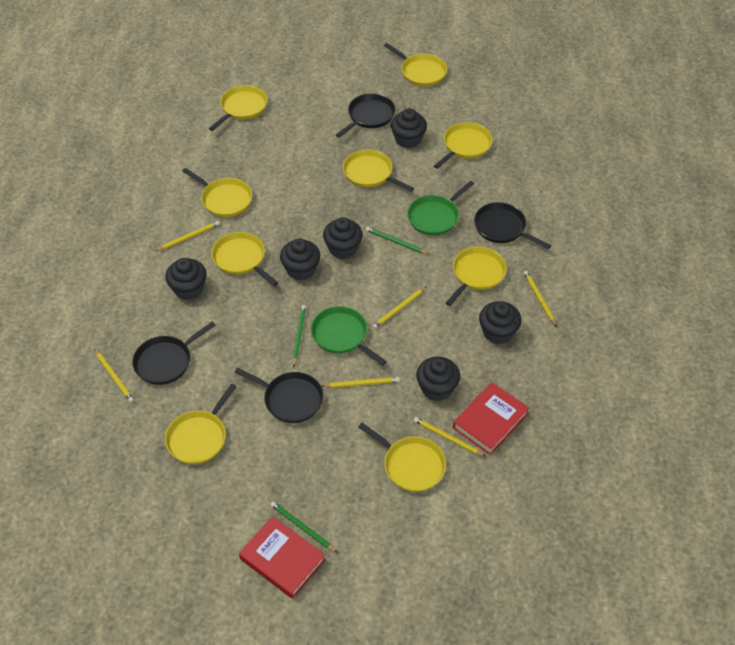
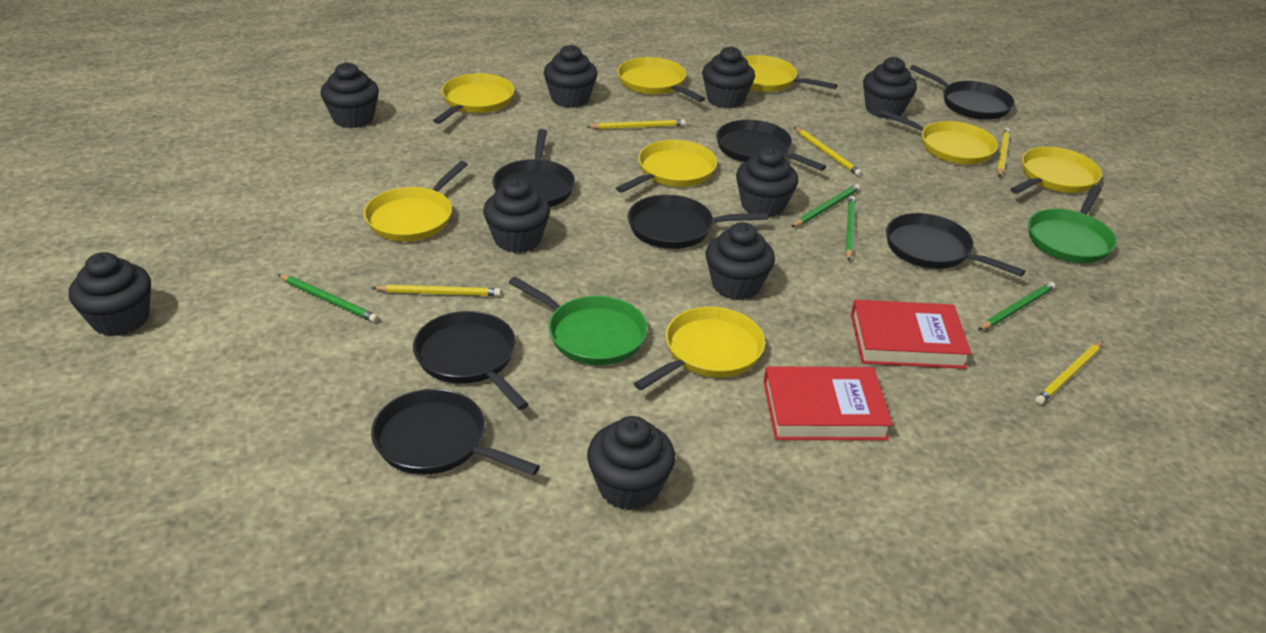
black cupcake: [165,258,207,300] [280,238,320,280] [323,217,363,259] [391,108,427,148] [416,357,460,401] [479,301,521,344] = 6 -> [69,252,151,336] [320,62,379,128] [483,178,550,253] [544,45,597,108] [587,416,675,510] [702,46,755,109] [705,222,775,300] [736,147,798,218] [863,57,917,119] = 9
black pan: [132,321,216,385] [234,368,323,423] [336,93,395,138] [474,202,552,249] = 4 -> [371,389,540,475] [413,311,529,410] [492,129,575,207] [628,195,768,249] [716,120,826,171] [886,213,1025,276] [910,65,1015,120] = 7
green pencil: [270,501,338,553] [293,305,306,367] [366,227,429,254] = 3 -> [278,274,378,322] [791,184,860,227] [845,196,856,261] [978,282,1056,330] = 4
yellow pan: [165,384,237,464] [182,168,252,217] [209,85,267,131] [212,232,278,286] [343,149,414,192] [358,423,446,492] [384,43,447,86] [434,122,492,169] [446,247,507,306] = 9 -> [364,161,468,241] [433,73,514,124] [616,140,717,193] [617,57,705,102] [634,307,765,390] [744,55,837,92] [879,109,998,165] [1010,147,1102,194] = 8
yellow pencil: [95,349,134,402] [155,221,220,251] [321,377,400,388] [372,287,426,329] [414,417,486,457] [524,271,557,327] = 6 -> [372,285,501,296] [587,119,686,129] [794,127,862,176] [997,128,1010,177] [1035,341,1103,405] = 5

